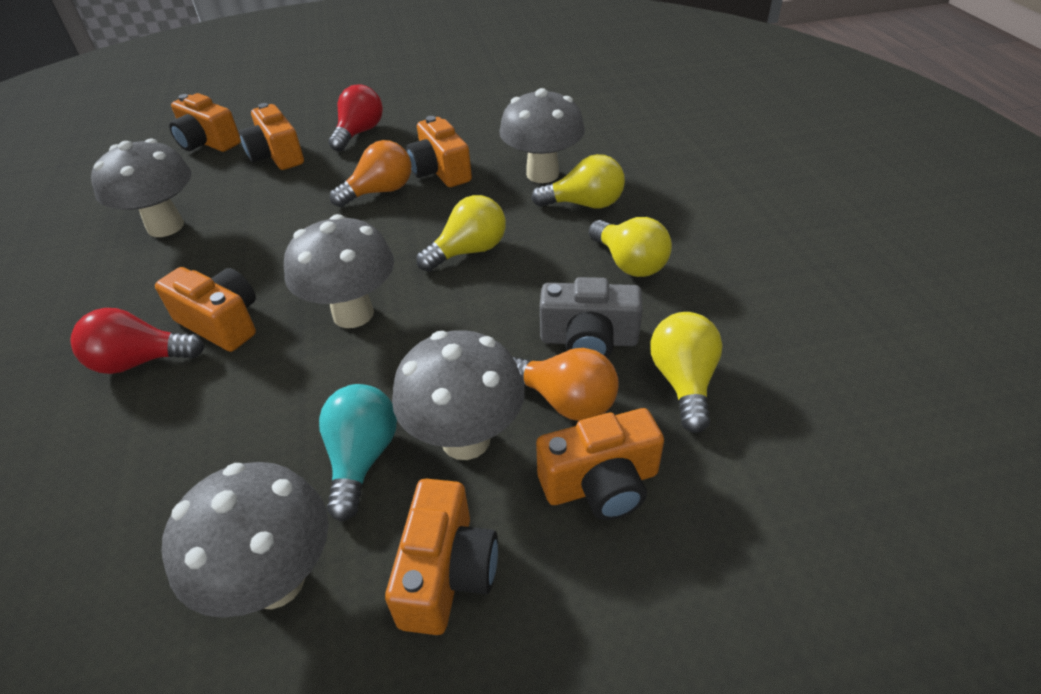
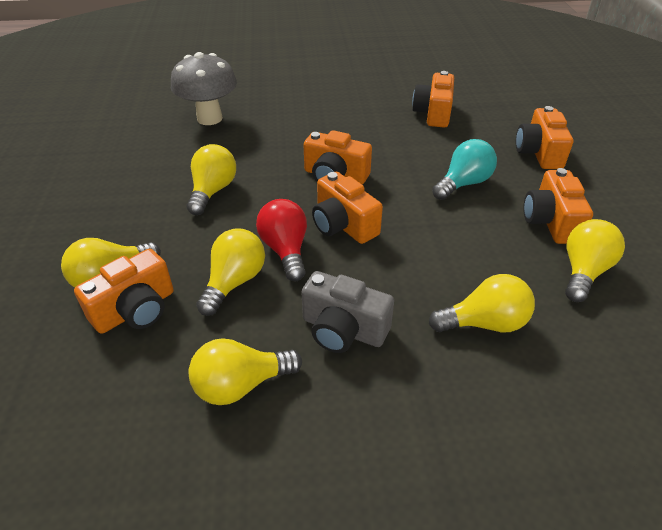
grey mushroom: [91,139,191,237] [162,462,329,618] [284,214,394,328] [392,330,524,460] [499,88,585,183] = 5 -> [171,52,237,125] = 1
orange light bulb: [330,140,412,207] [513,348,619,421] = 2 -> none = 0
red light bulb: [71,308,204,374] [328,84,383,151] = 2 -> [256,199,307,281] = 1
yellow light bulb: [416,195,506,272] [531,154,625,209] [589,217,672,277] [650,312,722,433] = 4 -> [61,238,161,288] [187,144,236,215] [189,338,302,405] [196,229,265,316] [429,274,535,333] [565,219,625,302] = 6

